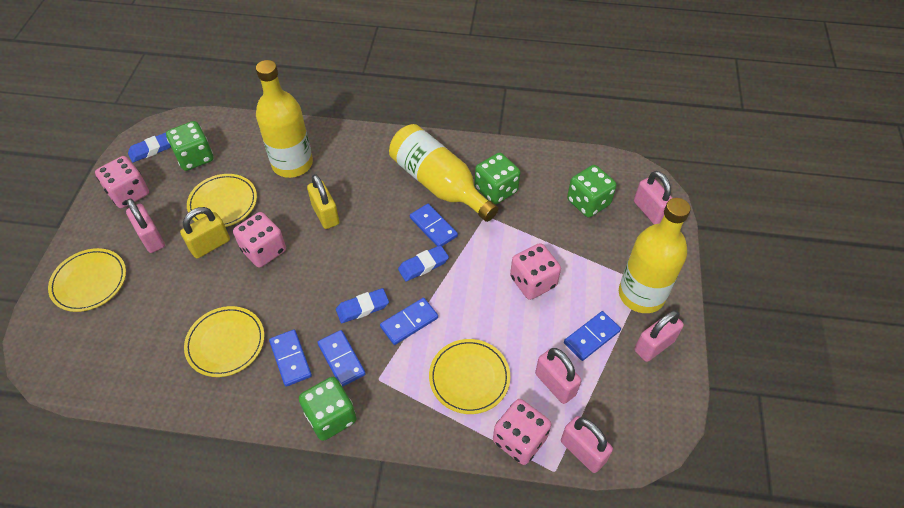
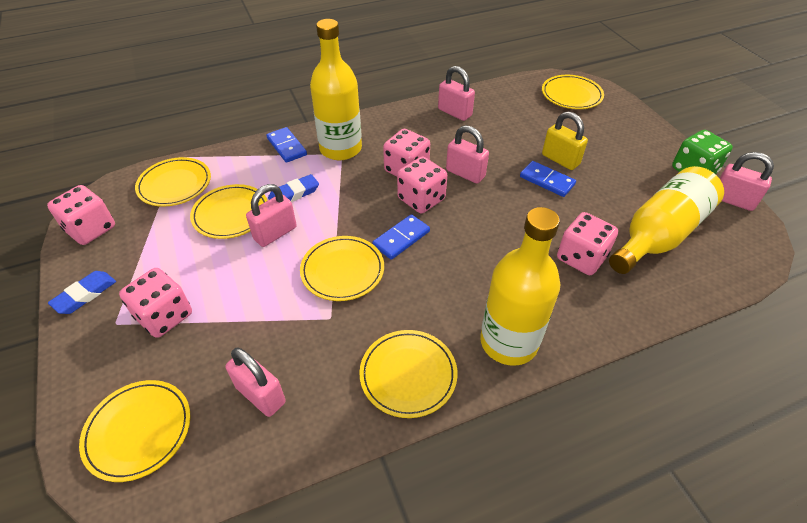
blue domino: [269,330,312,387] [317,330,366,387] [380,298,438,345] [410,204,458,246] [564,311,621,361] = 5 -> [266,127,307,163] [372,214,430,260] [520,161,576,197] = 3
blue eraser: [128,133,171,163] [336,288,389,323] [398,245,449,282] = 3 -> [48,271,116,314] [268,174,319,202] = 2
green dice: [166,121,213,171] [299,377,357,441] [475,153,520,205] [567,165,617,217] = 4 -> [672,130,733,174] = 1
pink dice: [95,156,149,208] [233,212,286,268] [493,399,551,465] [510,243,561,300] = 4 -> [47,185,115,245] [119,268,192,338] [383,129,430,176] [397,156,447,214] [557,212,618,275] = 5
yellow padlock: [180,207,230,258] [307,174,339,229] = 2 -> [542,111,588,170] = 1
yellow plate: [48,248,126,312] [184,306,264,377] [187,174,257,227] [429,339,510,414] = 4 -> [79,380,191,482] [135,157,211,207] [190,184,268,239] [300,236,384,301] [359,330,458,418] [542,75,604,109] = 6

